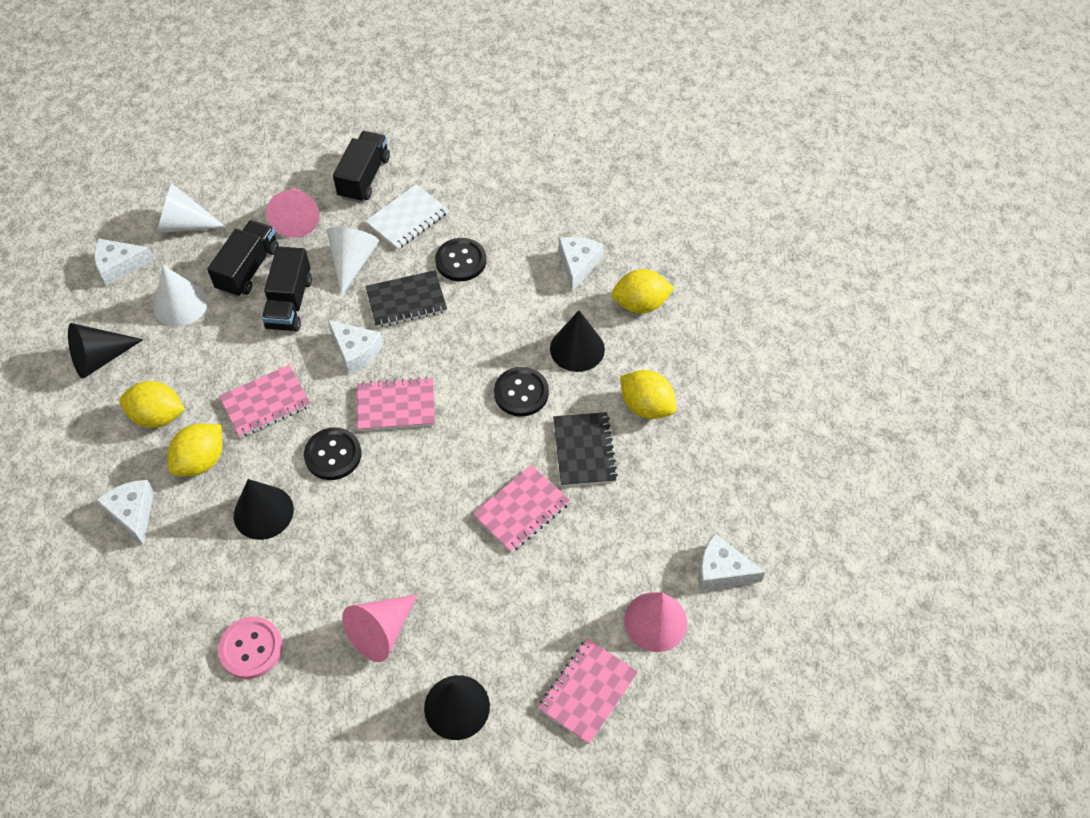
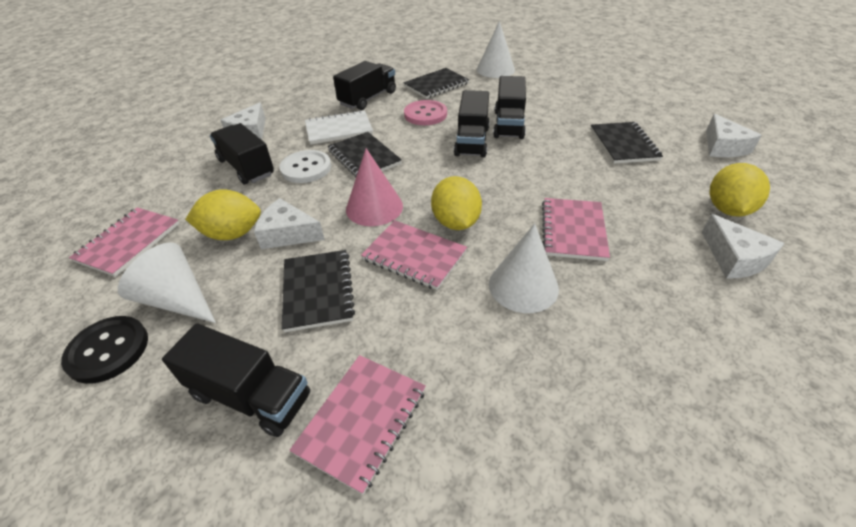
black button: [304,427,362,480] [435,238,486,281] [494,367,549,417] = 3 -> [61,316,148,384] = 1
black cone: [68,323,143,379] [234,479,294,540] [424,675,490,740] [550,311,605,372] = 4 -> none = 0
black notebook: [366,270,447,327] [553,412,618,486] = 2 -> [282,250,355,332] [328,132,402,178] [403,68,469,99] [591,122,663,164] = 4
black truck: [207,220,279,297] [262,246,312,332] [333,131,390,203] = 3 -> [162,323,310,437] [210,123,274,185] [333,61,396,110] [454,90,490,158] [493,76,526,139] = 5
pink cone: [266,188,319,238] [342,594,418,662] [624,592,687,652] = 3 -> [346,148,403,226] = 1
white button: none = 0 -> [280,150,331,183] = 1
white cheese: [94,239,154,286] [96,480,154,545] [328,320,383,374] [559,237,604,291] [699,534,765,590] = 5 -> [220,102,266,140] [254,198,325,249] [702,214,785,279] [706,114,762,157] = 4
yellow lemon: [119,381,185,428] [167,424,222,476] [611,269,674,313] [620,370,676,419] = 4 -> [185,189,261,240] [431,176,482,230] [710,163,770,217] = 3

